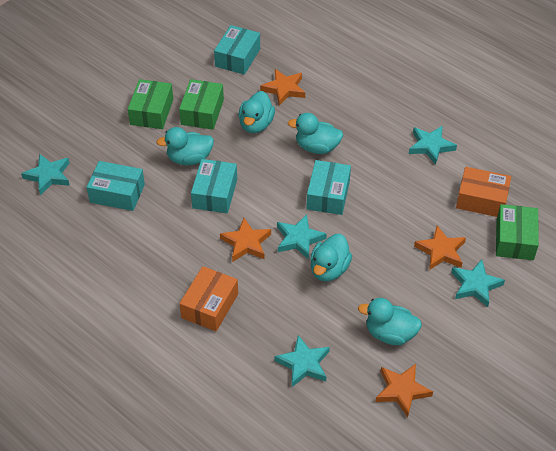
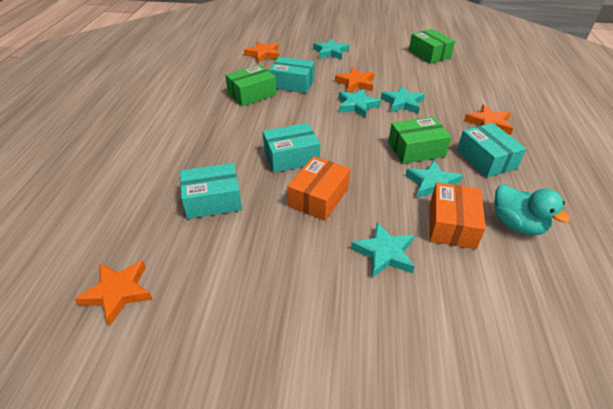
turquoise duck: [156,127,214,165] [239,91,275,133] [288,113,343,154] [310,234,352,281] [358,298,422,345] = 5 -> [494,184,570,235] = 1

